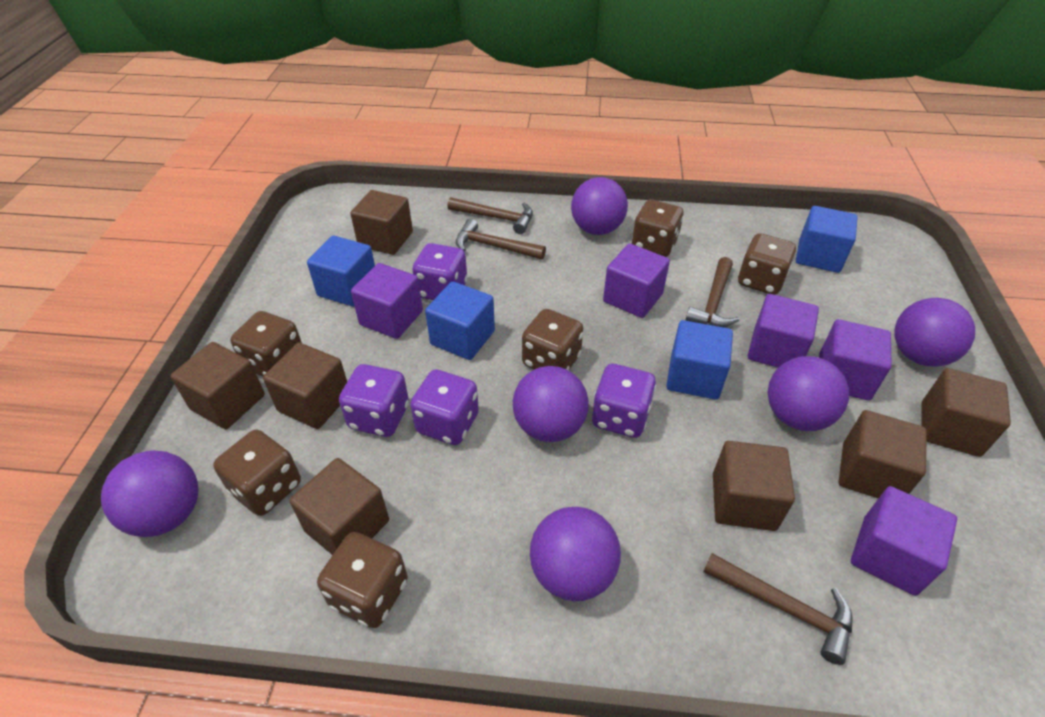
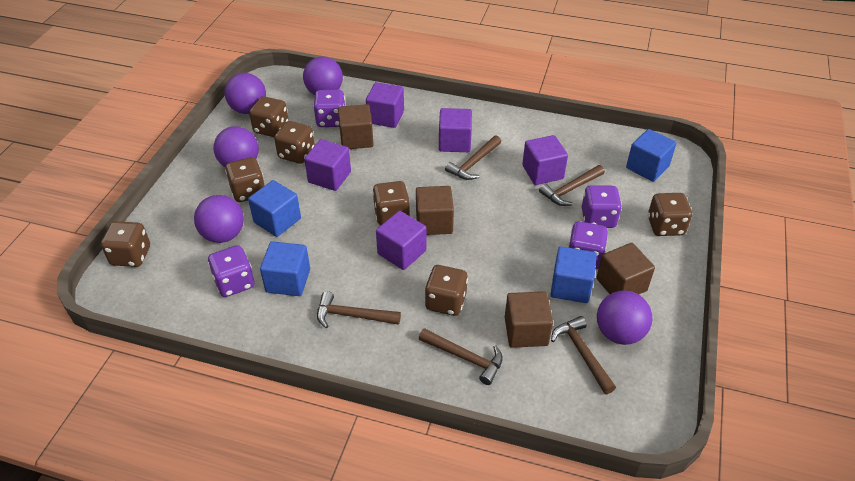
brown cube: [170,342,265,429] [263,342,347,429] [290,458,389,555] [350,190,413,255] [713,441,795,531] [839,410,927,498] [921,368,1011,457] = 7 -> [338,104,374,149] [416,186,454,235] [505,291,553,348] [596,243,655,294] = 4
brown dice: [213,430,301,516] [230,311,302,376] [317,532,408,628] [522,309,583,371] [632,199,684,257] [738,233,796,295] = 6 -> [101,221,150,267] [225,157,265,202] [249,96,289,137] [274,121,315,164] [372,181,410,225] [425,265,468,316] [648,193,692,236] = 7
brown hammer: [447,197,533,234] [456,219,546,259] [686,257,739,327] [703,553,852,665] = 4 -> [317,291,401,328] [419,328,503,385] [445,135,501,180] [539,165,605,206] [551,316,616,394] = 5
purple ball: [101,450,198,537] [513,366,588,442] [530,507,621,601] [571,177,628,235] [767,356,849,431] [894,298,975,367] = 6 -> [194,195,244,243] [214,126,259,167] [225,73,266,114] [303,57,343,95] [597,290,653,345] = 5

